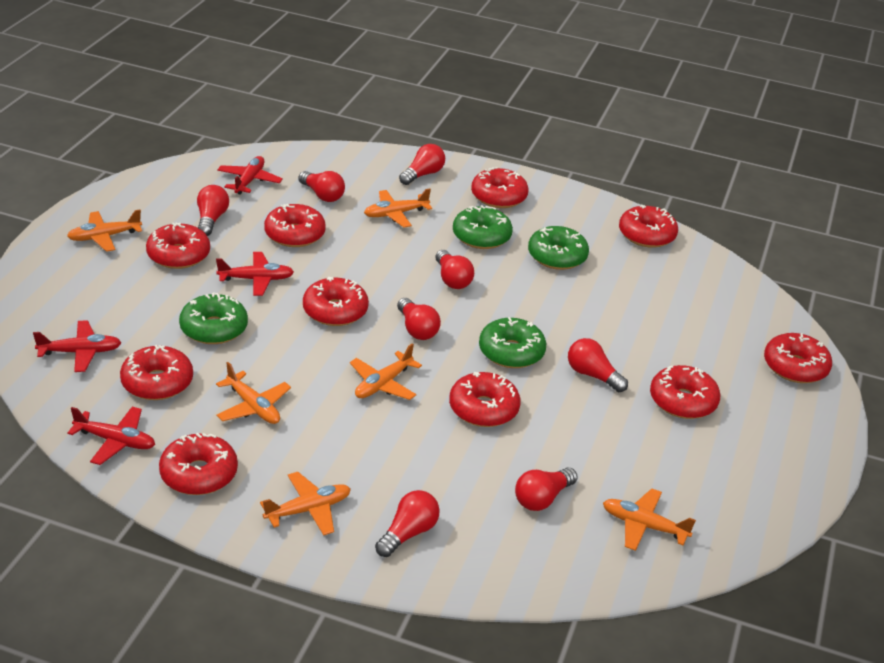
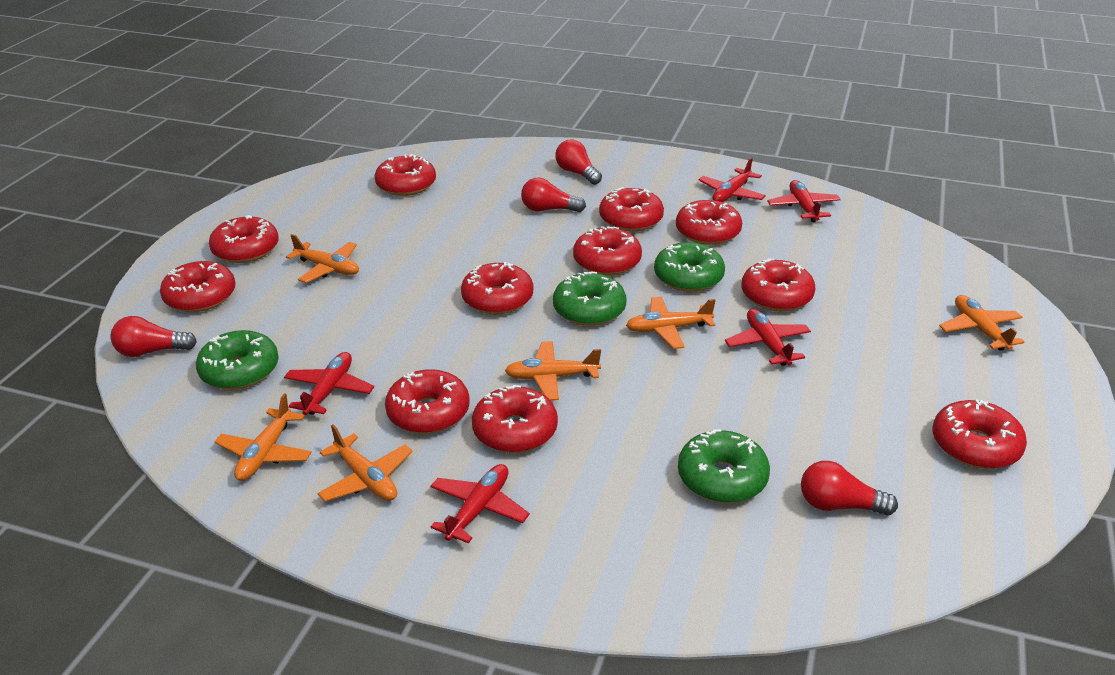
red donut: [120,345,193,400] [146,223,210,269] [159,433,238,495] [264,204,326,247] [303,277,369,326] [449,372,521,427] [471,167,529,208] [619,205,678,248] [650,365,720,419] [764,333,832,383] = 10 -> [160,261,235,312] [209,215,279,263] [375,154,436,196] [385,369,470,434] [461,262,533,314] [472,385,558,453] [573,226,642,275] [599,187,664,232] [676,200,742,245] [741,259,815,311] [933,399,1027,469] = 11
red light bulb: [197,185,229,236] [298,171,345,202] [375,490,440,557] [397,298,441,340] [399,144,445,185] [435,250,474,289] [515,468,578,511] [568,338,628,392] = 8 -> [110,316,197,357] [521,178,586,212] [555,140,602,185] [801,461,898,516] = 4
red plane: [33,320,122,372] [67,407,155,465] [216,252,294,296] [217,156,283,195] = 4 -> [284,352,374,415] [431,464,530,543] [698,157,766,202] [725,309,811,366] [767,180,841,222] = 5

